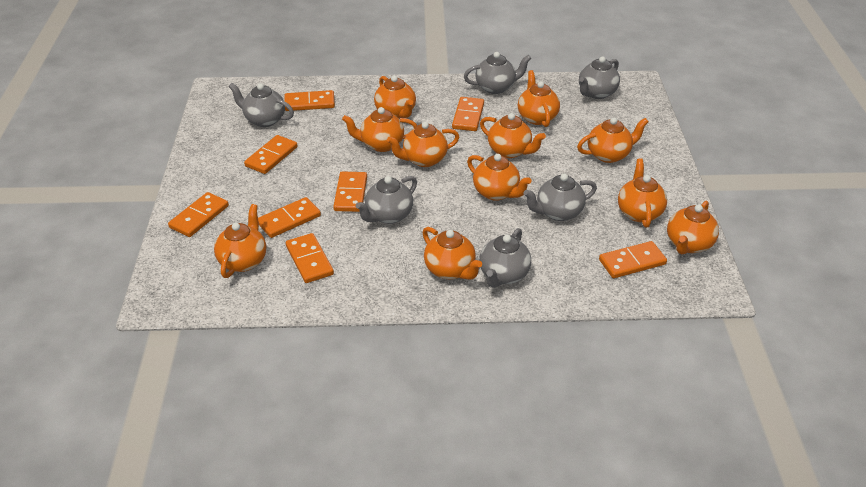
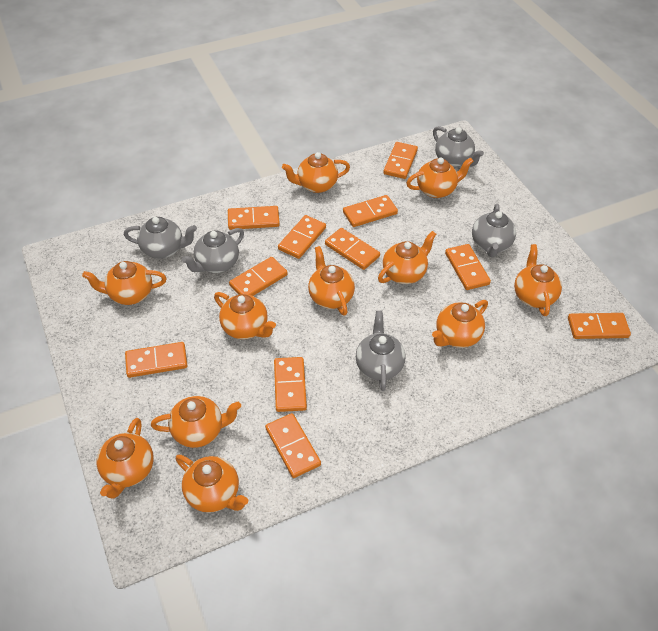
grey teapot: [228,83,294,127] [356,176,417,224] [464,52,531,94] [479,228,531,288] [524,174,597,221] [579,56,620,99] = 6 -> [124,217,197,259] [182,228,244,273] [356,311,405,391] [433,126,484,167] [472,204,516,257] = 5
orange domino: [168,192,229,237] [244,135,298,174] [258,197,321,238] [284,90,335,111] [286,233,334,283] [333,171,367,212] [452,97,484,131] [599,241,667,278] = 8 -> [125,342,187,378] [228,206,280,230] [229,257,288,296] [265,413,321,478] [274,357,307,412] [278,215,326,259] [325,228,380,270] [343,195,398,227] [383,142,418,179] [445,244,491,290] [568,313,631,339] = 11

